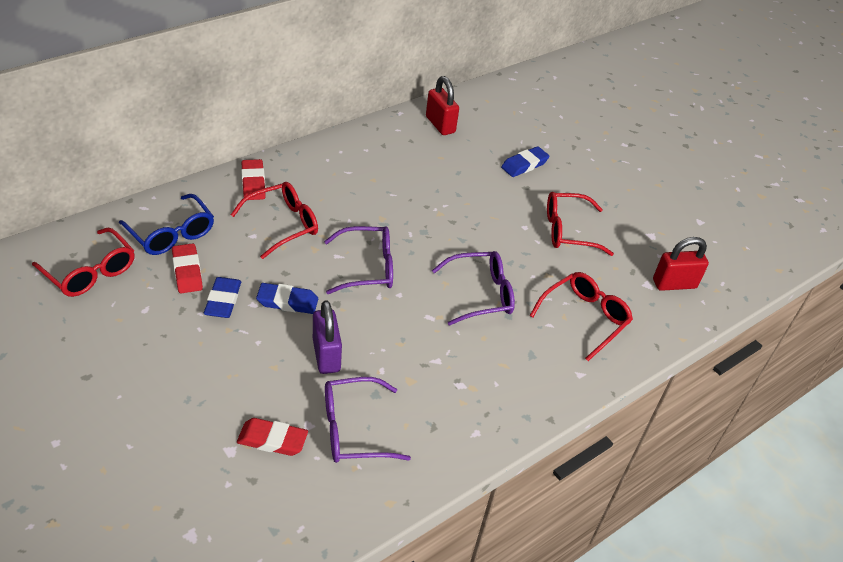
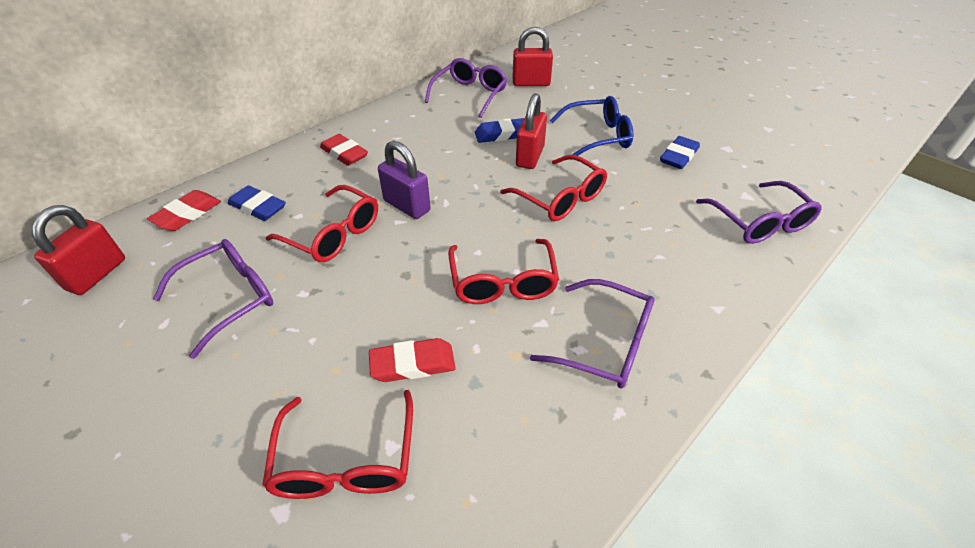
purple glasses: [324,226,393,294] [325,377,411,463] [432,251,515,326] = 3 -> [153,239,273,359] [425,58,507,118] [530,279,655,388] [696,181,822,244] = 4
red padlock: [426,76,459,135] [653,237,709,291] = 2 -> [32,205,125,295] [512,27,553,86] [516,93,547,169] = 3

